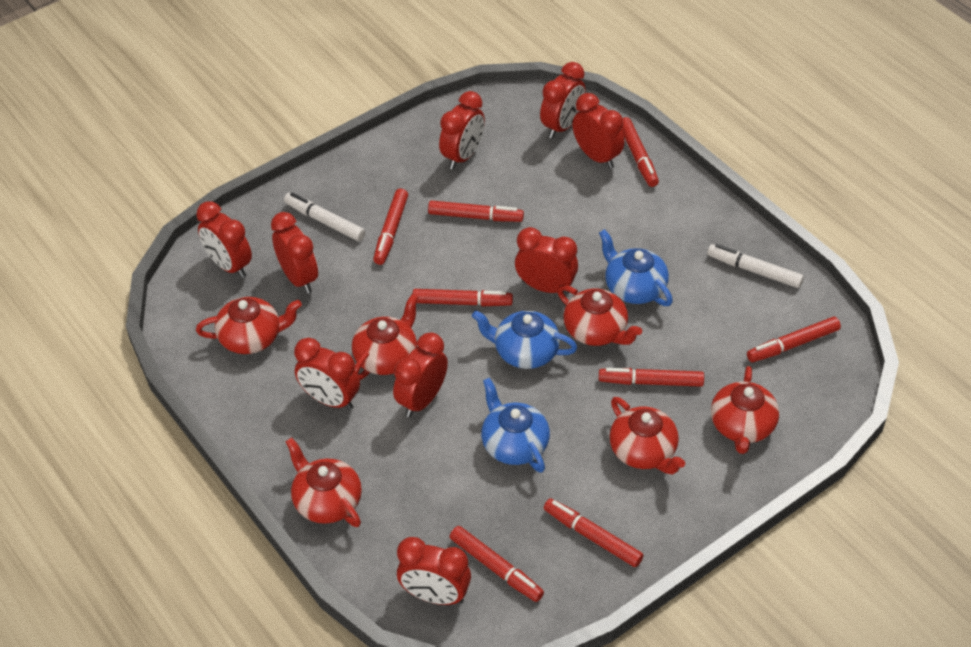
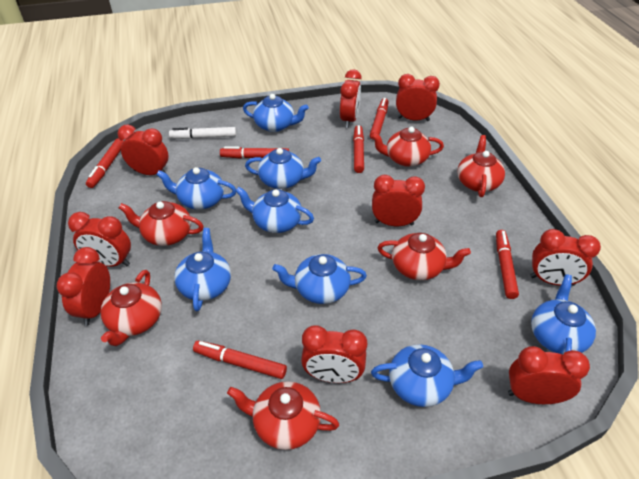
blue teapot: [472,310,577,369] [481,378,550,473] [599,229,673,306] = 3 -> [156,167,236,210] [174,228,231,311] [236,187,314,233] [243,94,309,132] [245,148,321,189] [272,254,367,304] [371,344,483,407] [531,274,596,355] = 8
red marker: [373,189,408,265] [412,289,513,306] [428,200,524,222] [450,526,544,602] [544,498,644,567] [599,368,704,387] [622,117,659,187] [747,317,841,362] = 8 -> [86,138,123,188] [193,341,287,379] [220,146,289,159] [353,125,364,173] [370,98,389,140] [496,230,519,299] = 6
white marker: [284,193,365,241] [707,244,804,288] = 2 -> [169,127,236,139] = 1

